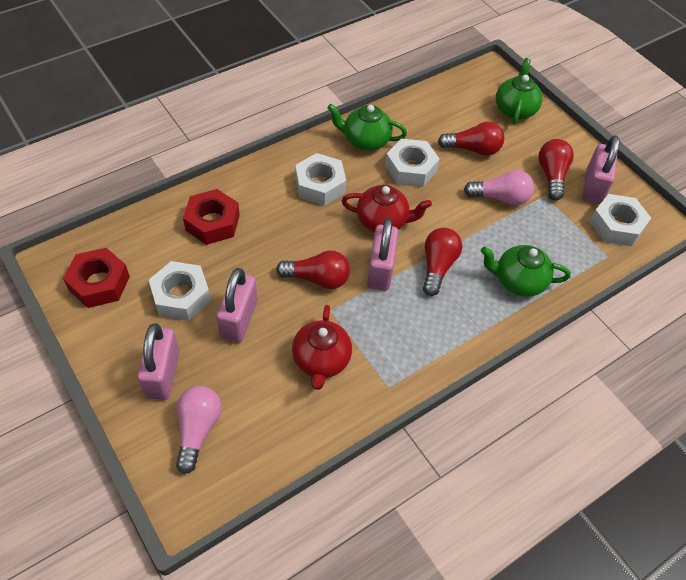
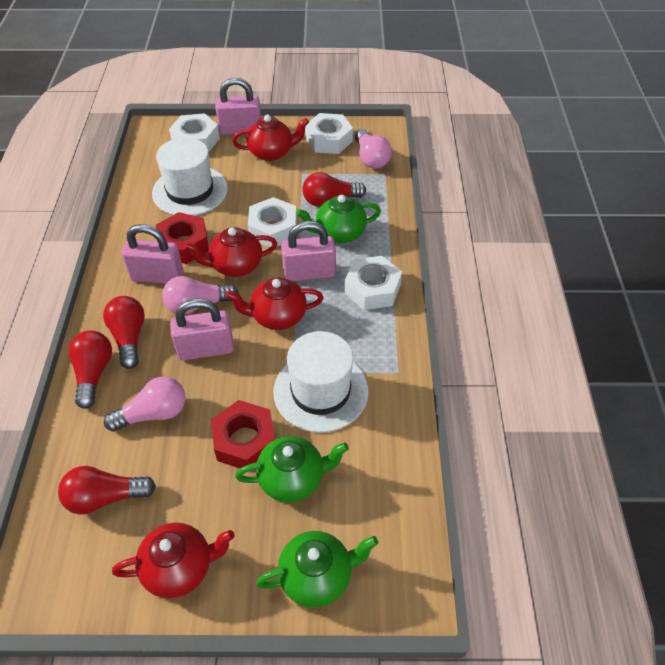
pink light bulb: [176,386,222,474] [464,170,534,206] = 2 -> [104,376,185,432] [162,276,239,315] [355,129,392,169] = 3
red teapot: [292,305,352,390] [342,185,432,232] = 2 -> [112,522,235,598] [185,227,277,277] [226,278,324,330] [232,114,309,161] = 4
white hat: none = 0 -> [152,138,228,216] [273,331,368,433] = 2

